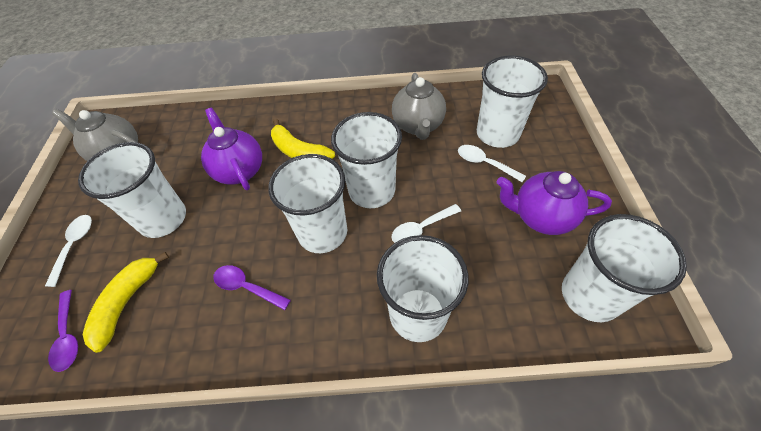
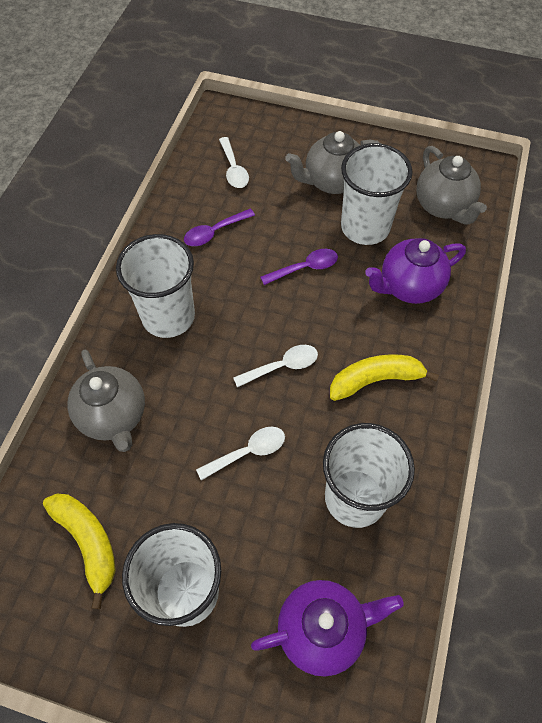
grey teapot: [52,109,138,161] [392,73,446,140] = 2 -> [68,350,145,452] [285,131,381,194] [416,146,487,225] = 3
white cup: [78,142,186,238] [268,154,347,253] [331,112,402,208] [377,235,469,342] [477,56,548,148] [562,214,687,322] = 6 -> [116,234,195,338] [122,523,221,627] [323,423,415,528] [341,143,412,245] = 4

